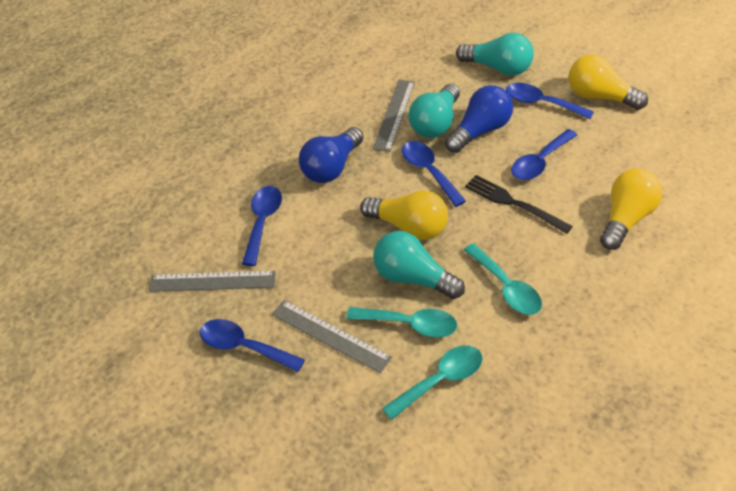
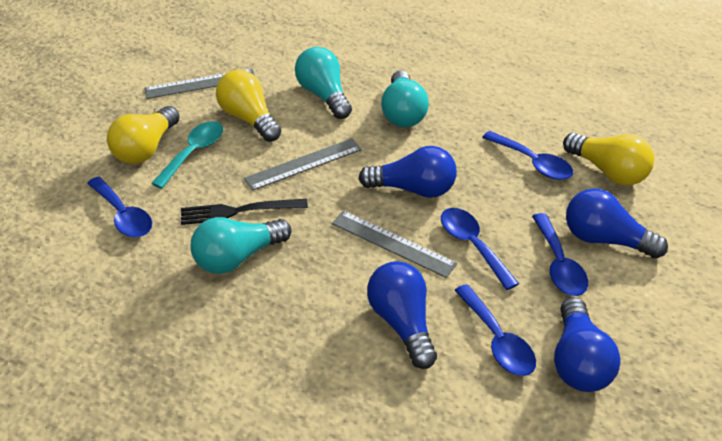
blue light bulb: [299,127,363,183] [445,85,513,153] = 2 -> [358,146,457,198] [367,261,437,369] [554,297,621,392] [566,188,668,259] = 4
turquoise spoon: [346,307,457,337] [382,346,482,420] [464,243,542,315] = 3 -> [151,121,223,189] = 1

